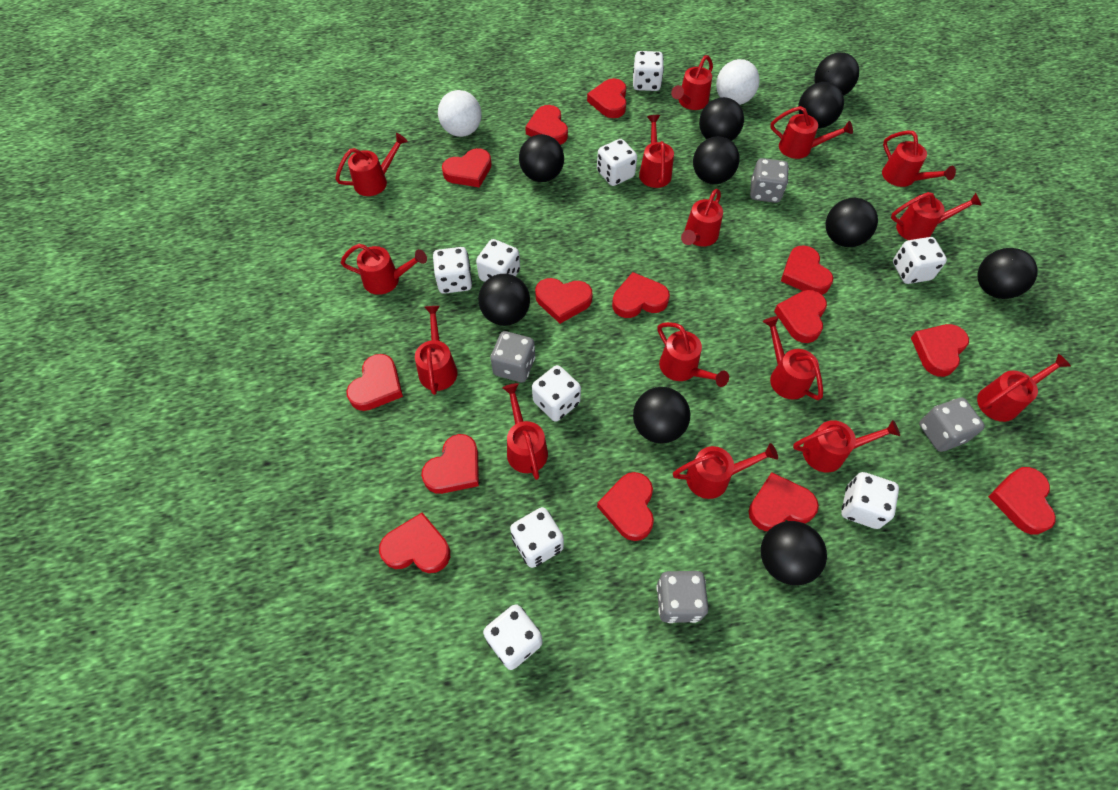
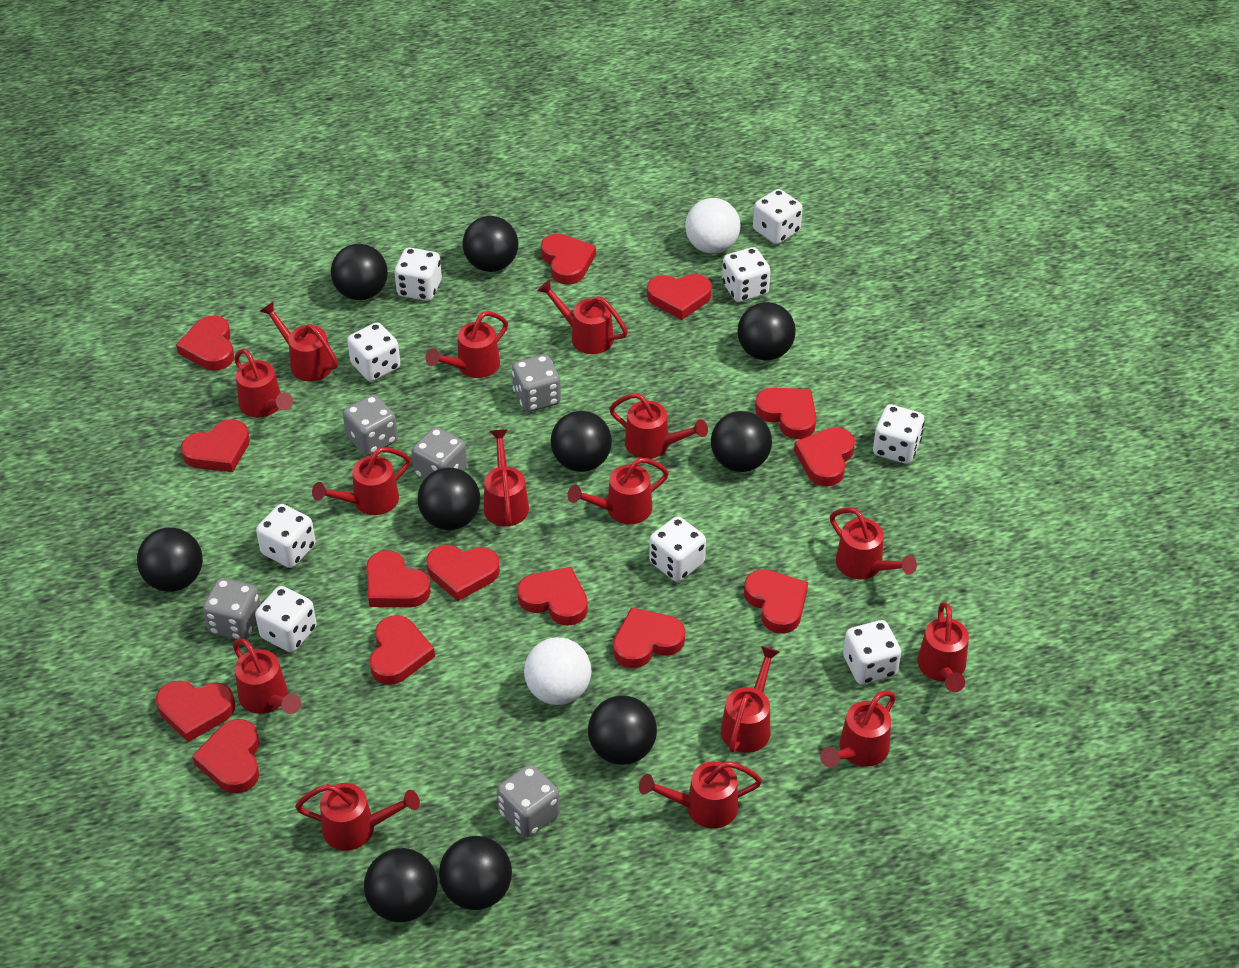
grey dice: [491,331,535,382] [656,571,709,623] [750,158,789,203] [919,398,985,452] = 4 -> [203,578,261,640] [343,395,398,456] [412,427,467,480] [497,764,560,838] [512,354,561,412] = 5

